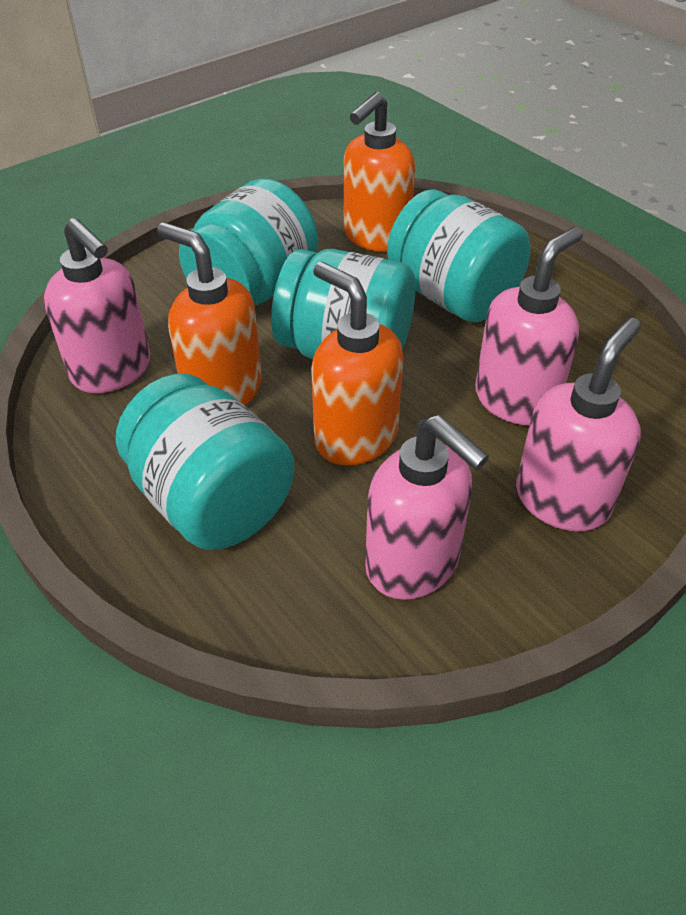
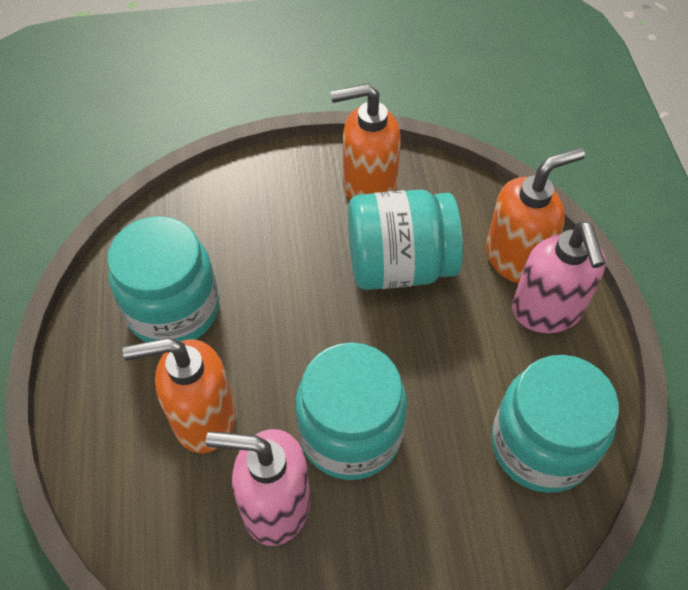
pink soap dispenser: [44,218,150,393] [365,415,489,600] [475,227,583,425] [516,318,641,532] = 4 -> [206,429,311,546] [512,221,606,333] = 2

